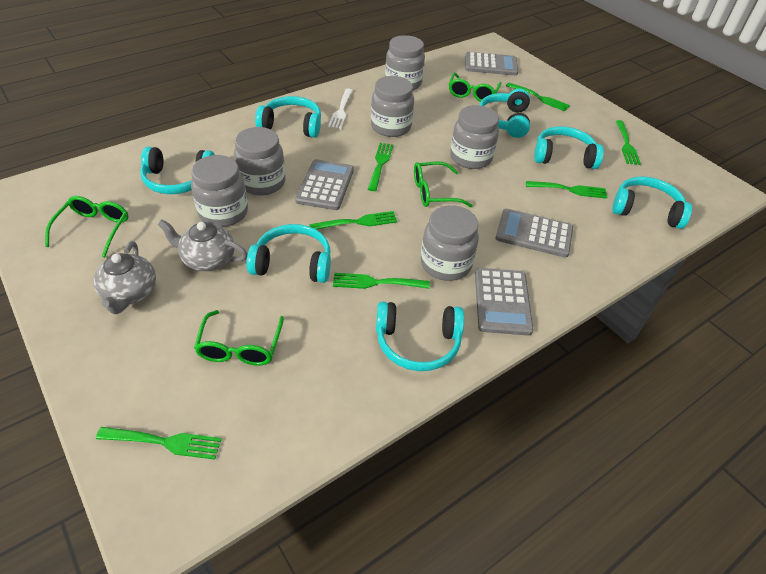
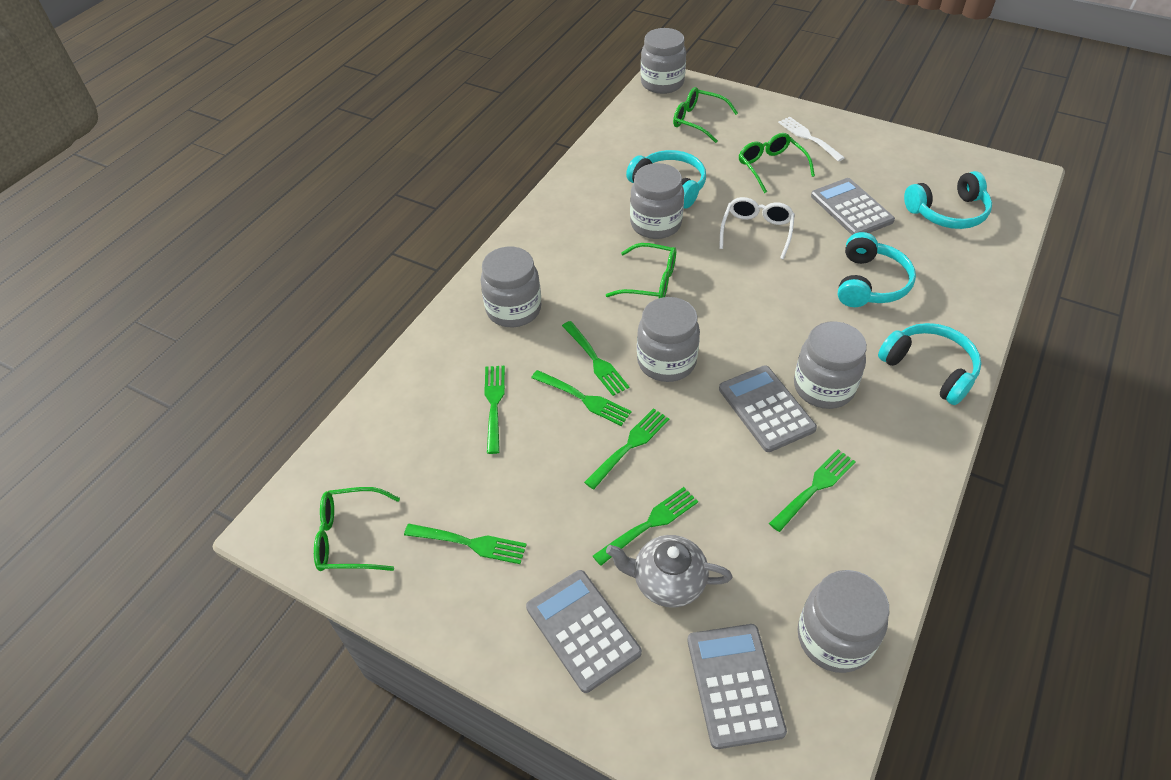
grey teapot: [93,241,156,314] [158,220,247,271] = 2 -> [606,535,732,608] = 1
turquoise headphones: [140,147,215,194] [247,224,331,283] [255,96,321,138] [376,302,464,371] [480,88,530,138] [534,126,604,169] [612,177,692,229] = 7 -> [626,150,706,209] [837,232,916,307] [878,323,982,405] [904,171,992,229] = 4
white glasses: none = 0 -> [719,197,795,260] = 1

